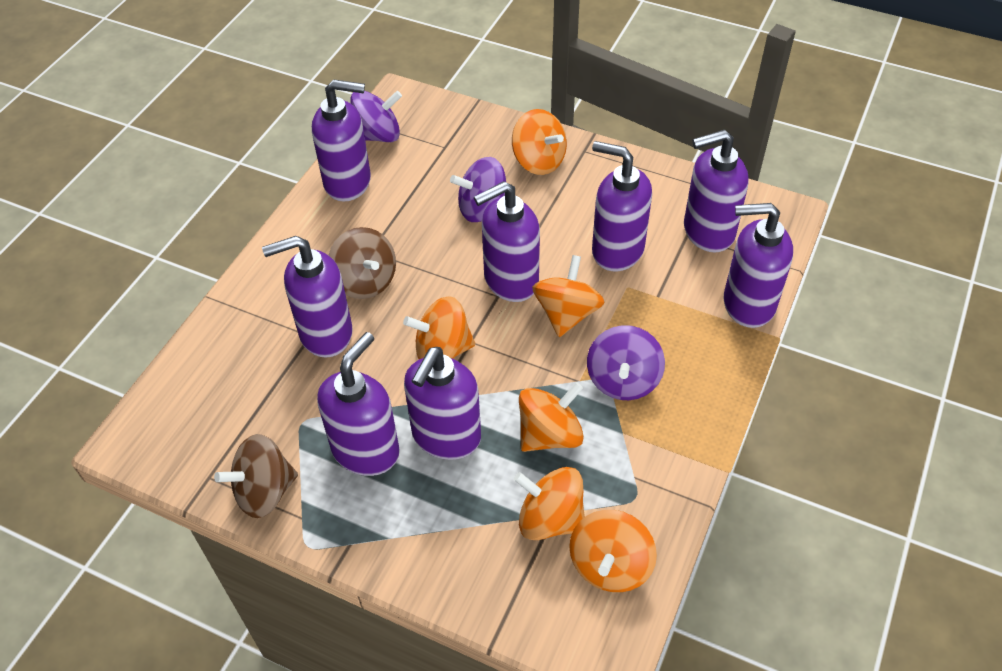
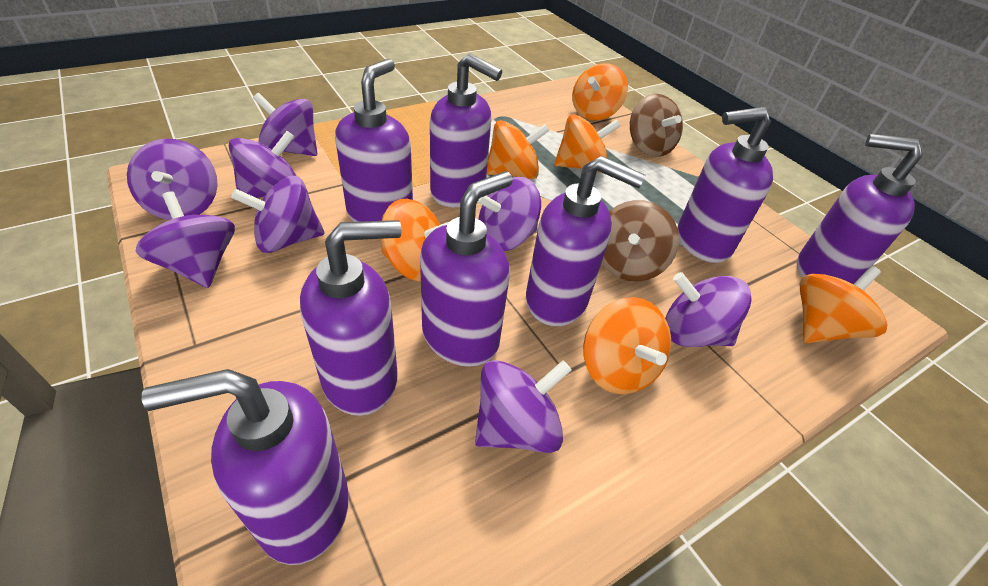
purple spinning top: [350,91,402,142] [450,157,506,222] [587,325,665,400] = 3 -> [127,139,218,220] [136,191,235,288] [229,131,296,198] [231,176,325,253] [253,93,317,156] [475,360,572,453] [478,177,541,251] [665,272,752,347] = 8

